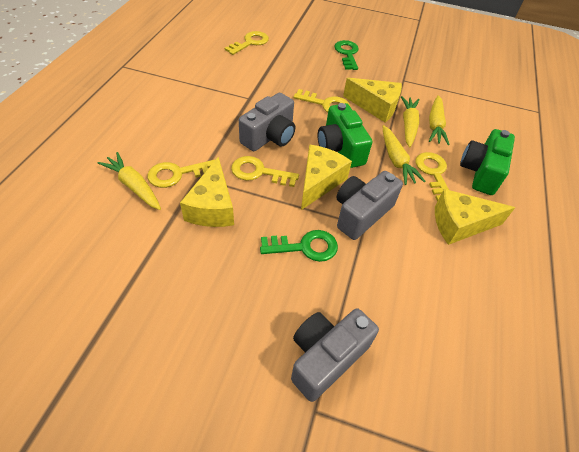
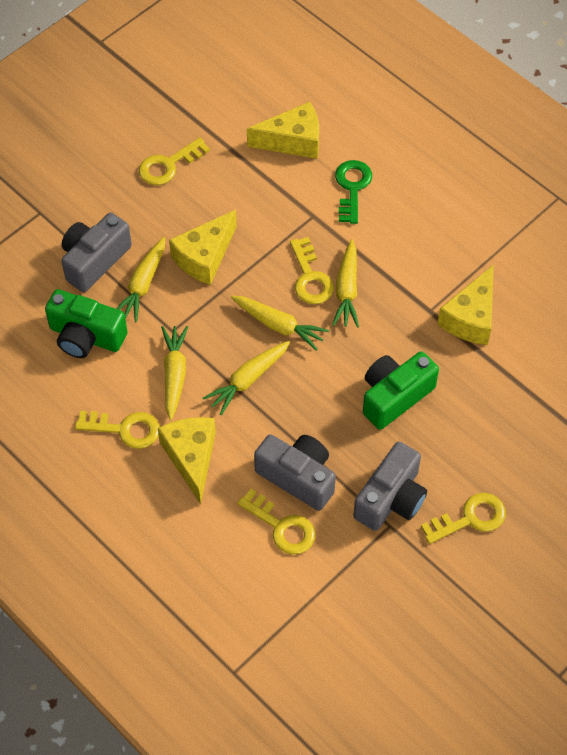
green key: [260,230,338,262] [334,40,359,70] = 2 -> [335,160,372,224] = 1
yellow carrot: [97,152,161,210] [383,125,425,185] [401,96,420,147] [429,95,450,145] = 4 -> [117,237,165,323] [161,326,188,420] [203,341,290,415] [231,296,329,351] [332,239,359,328] = 5

